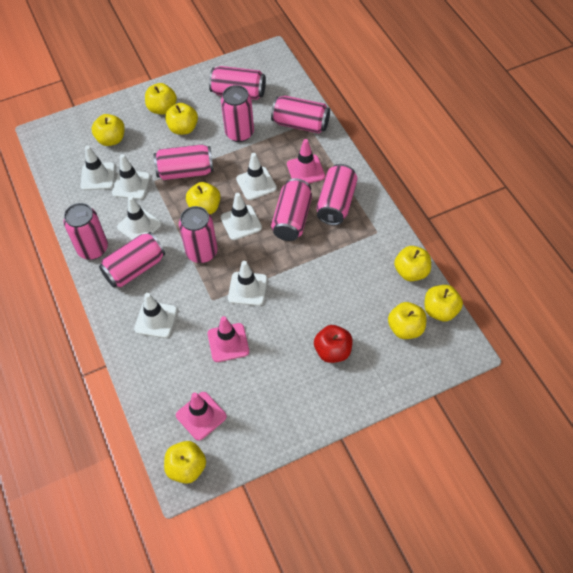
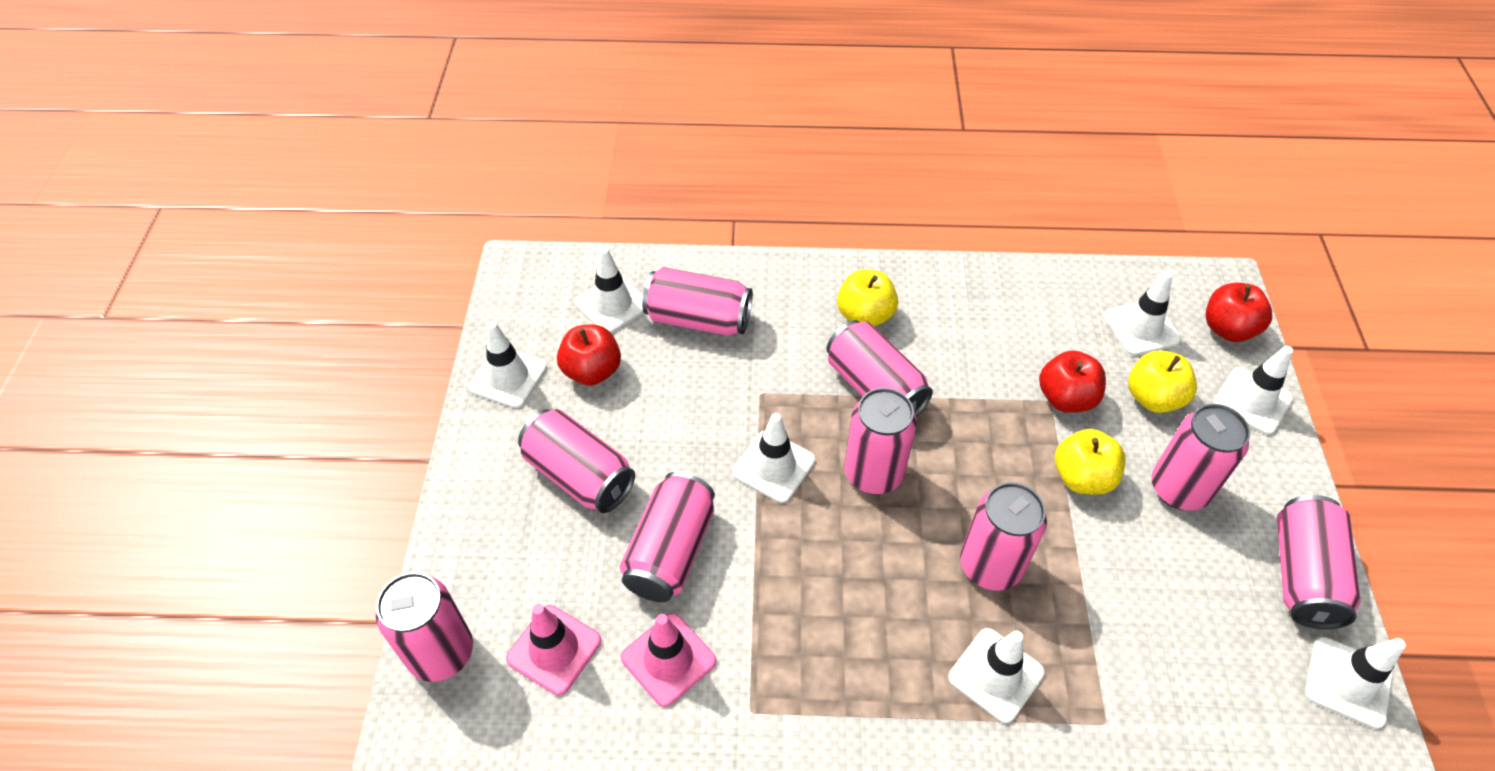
pink traffic cone: [176,392,227,441] [208,316,249,362] [287,139,325,183] = 3 -> [506,604,601,695] [621,613,716,707] = 2
red apple: [314,325,353,363] = 1 -> [557,325,621,386] [1039,350,1106,413] [1206,283,1272,342] = 3
yellow apple: [92,114,125,146] [145,83,177,115] [164,441,206,484] [165,103,198,135] [186,182,221,214] [388,302,427,339] [394,246,431,281] [424,285,463,321] = 8 -> [837,270,898,327] [1055,429,1125,495] [1128,351,1197,413] = 3

